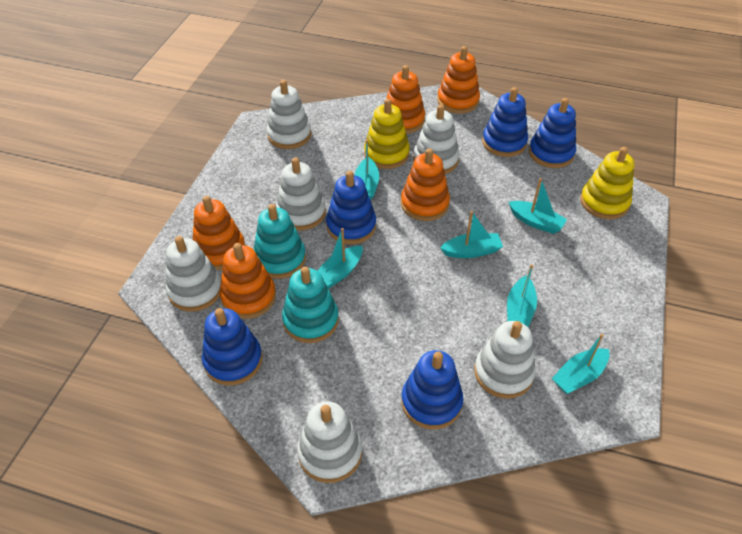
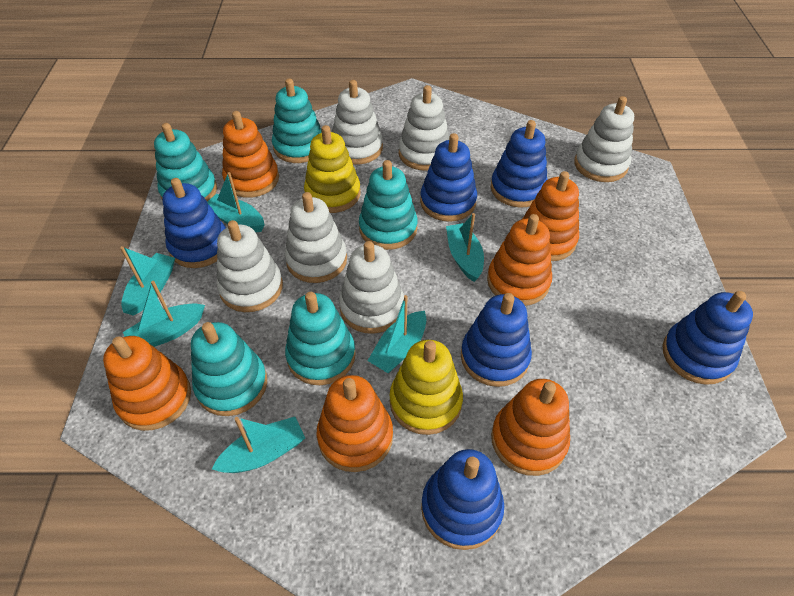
blue stacking toy: [202,308,262,386] [326,171,376,244] [401,350,463,429] [482,87,528,157] [529,98,576,168] = 5 -> [162,178,226,268] [420,133,477,222] [421,449,504,550] [461,293,532,387] [491,120,548,208] [662,291,753,385] = 6
orange stacking toy: [193,196,245,270] [220,243,276,319] [387,65,425,134] [401,148,450,221] [437,46,480,114] = 5 -> [103,336,191,431] [222,111,279,198] [316,375,393,472] [487,214,552,306] [491,379,570,476] [522,171,579,261] = 6
turquoise stacking toy: [254,204,306,279] [282,267,339,343] = 2 -> [154,123,217,202] [191,322,267,416] [272,78,322,163] [285,292,356,385] [359,160,418,250] = 5

